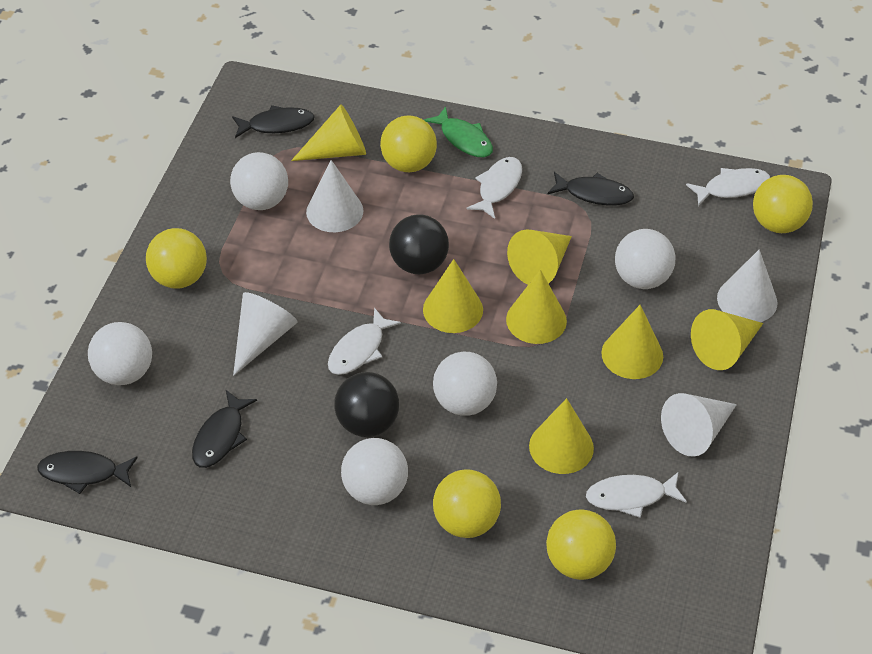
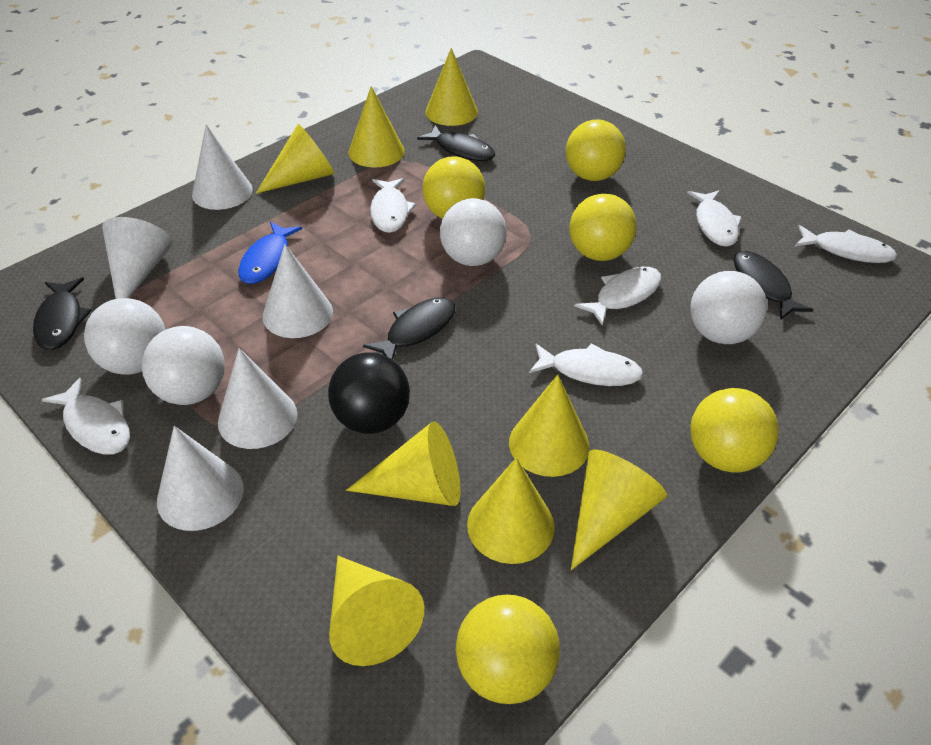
black ball: [334,372,399,437] [389,214,449,274] = 2 -> [328,352,410,434] = 1
blue fish: none = 0 -> [238,222,302,284] = 1
green fish: [424,106,493,157] = 1 -> none = 0
white ball: [88,322,152,385] [230,152,288,210] [341,438,408,505] [433,352,497,416] [615,229,676,289] = 5 -> [84,298,166,375] [142,326,225,405] [440,198,507,266] [690,271,767,344] = 4
white cone: [233,292,298,376] [306,160,364,232] [661,393,737,457] [717,250,777,322] = 4 -> [102,217,173,299] [157,426,244,531] [192,125,253,210] [218,348,297,449] [263,244,333,338] = 5
white fish: [328,308,401,375] [467,157,522,219] [586,472,687,518] [686,168,770,206] = 4 -> [42,377,130,455] [370,178,416,233] [529,343,644,386] [575,267,662,326] [687,190,742,247] [795,225,897,263] = 6
yellow cone: [291,105,366,161] [423,259,483,333] [506,270,567,344] [507,229,572,285] [529,398,594,474] [601,305,663,379] [691,309,763,370] = 7 -> [256,124,334,194] [329,556,424,666] [346,422,461,506] [349,86,405,168] [425,48,478,126] [467,458,555,564] [509,374,589,477] [571,449,667,570] = 8

